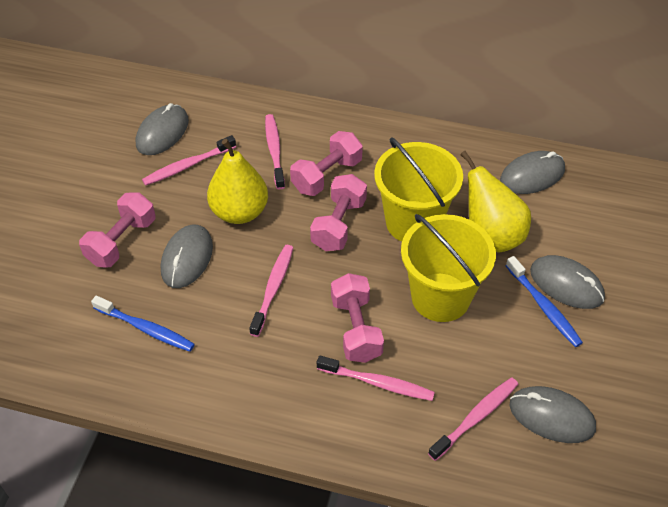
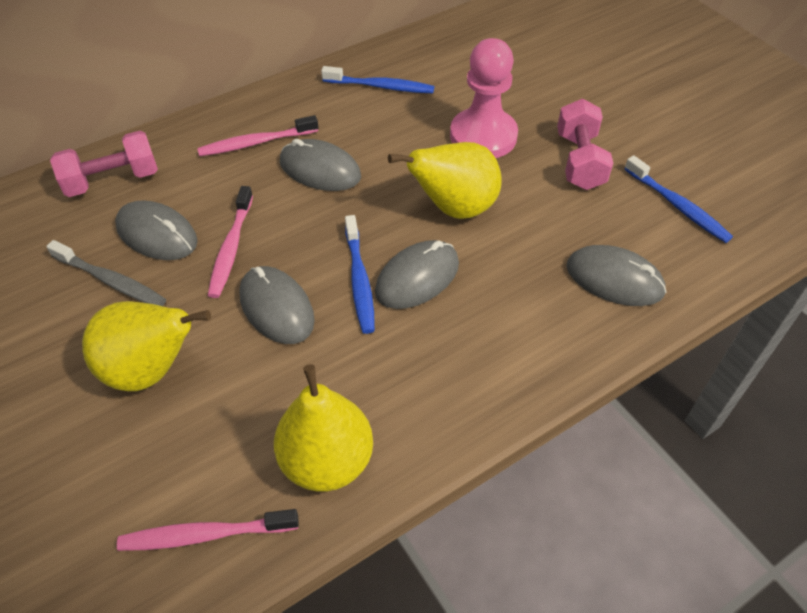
blue toothbrush: [91,296,195,352] [506,256,583,347] = 2 -> [321,66,435,93] [345,215,375,334] [625,155,733,243] = 3
grey toothbrush: none = 0 -> [46,240,166,306] = 1
pink dumbbell: [79,193,155,268] [290,131,363,196] [310,174,367,251] [331,273,384,363] = 4 -> [50,131,158,197] [557,99,613,190] = 2
pink pawn: none = 0 -> [450,38,518,158] = 1
pink toothbrush: [142,135,236,186] [249,245,293,337] [265,114,285,190] [317,356,435,401] [428,377,518,461] = 5 -> [117,509,299,551] [197,115,318,156] [208,186,253,298] = 3
yellow bucket: [374,137,463,242] [401,214,496,322] = 2 -> none = 0
yellow pear: [207,139,268,224] [460,151,531,253] = 2 -> [82,301,211,391] [274,364,373,492] [388,142,502,219] = 3

